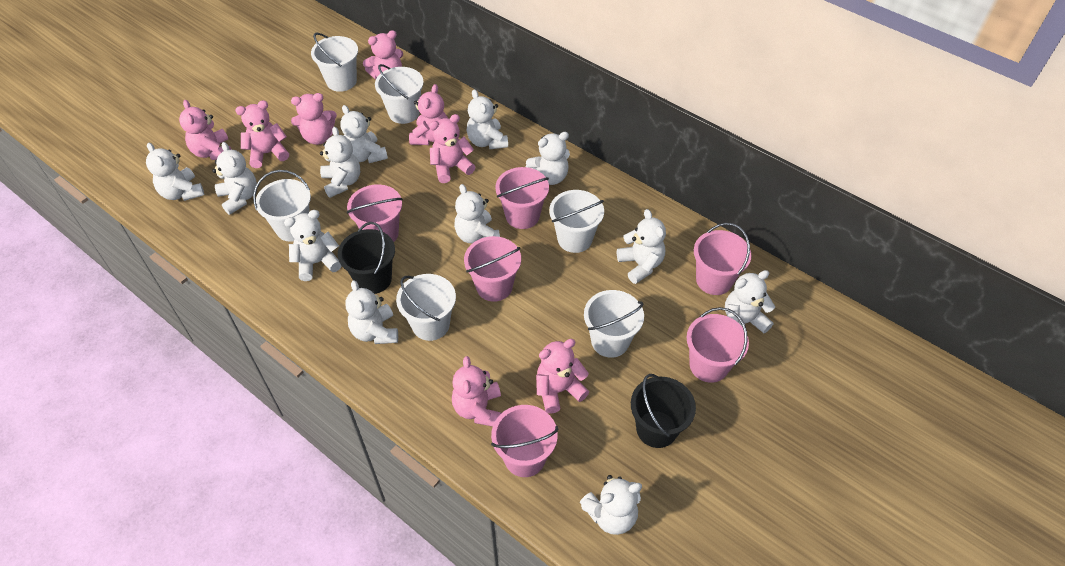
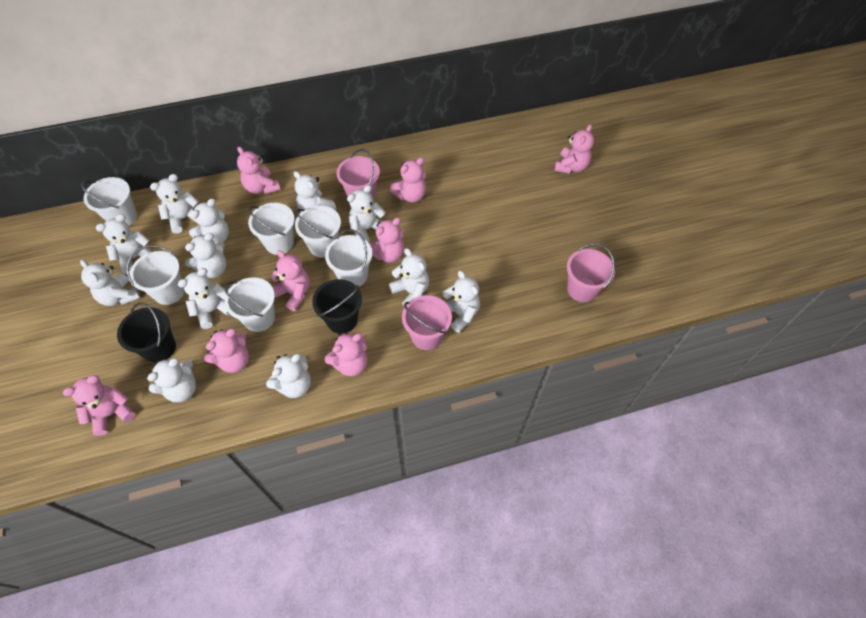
pink bucket: [347,184,403,242] [464,236,521,302] [491,405,558,477] [495,167,549,229] [687,307,749,383] [694,223,752,295] = 6 -> [337,149,380,201] [402,295,452,350] [567,243,615,302] = 3

